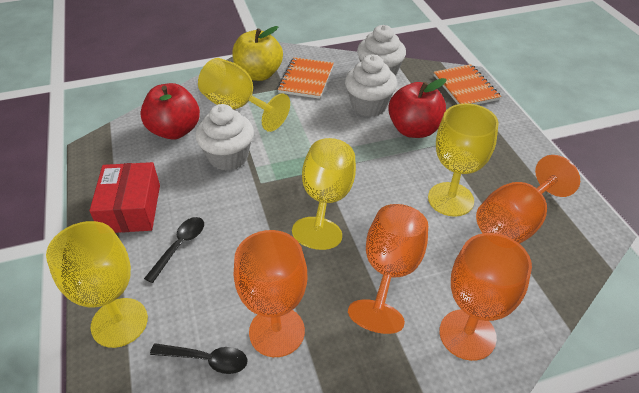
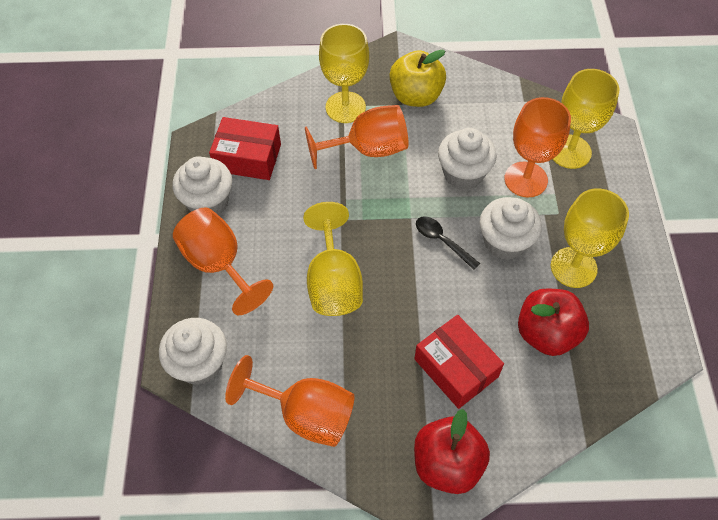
black spoon: [144,217,204,283] [150,343,248,374] = 2 -> [416,216,480,270] = 1
orange notebook: [277,57,334,99] [434,64,501,105] = 2 -> none = 0
red box: [89,162,160,233] = 1 -> [209,117,281,180] [414,315,504,409] = 2
white cupcake: [195,104,254,171] [345,55,397,117] [357,25,406,76] = 3 -> [159,318,227,385] [173,156,232,215] [438,128,497,190] [480,197,542,260] = 4

